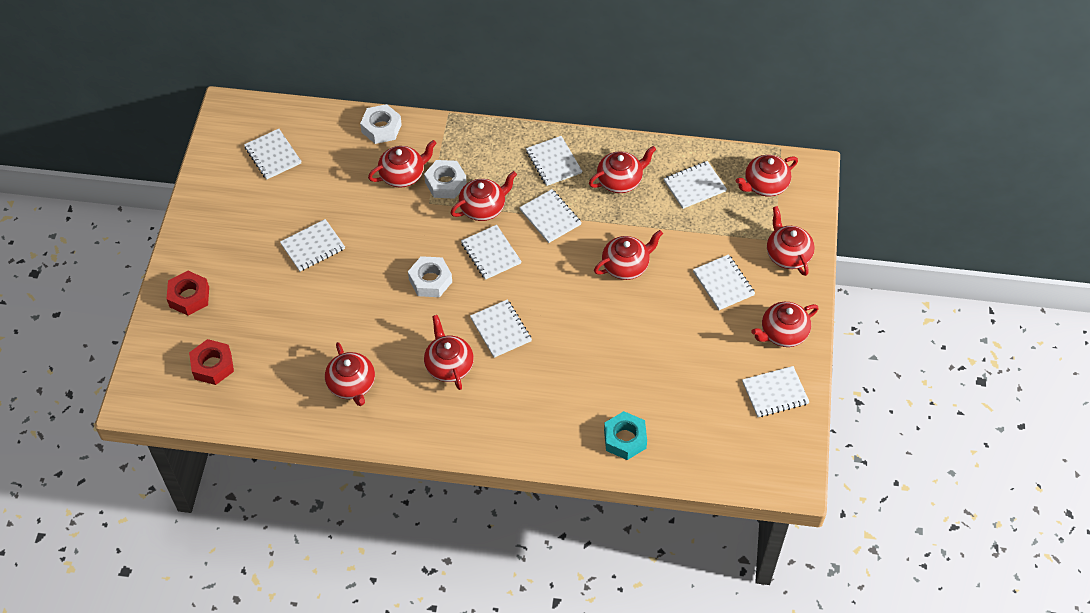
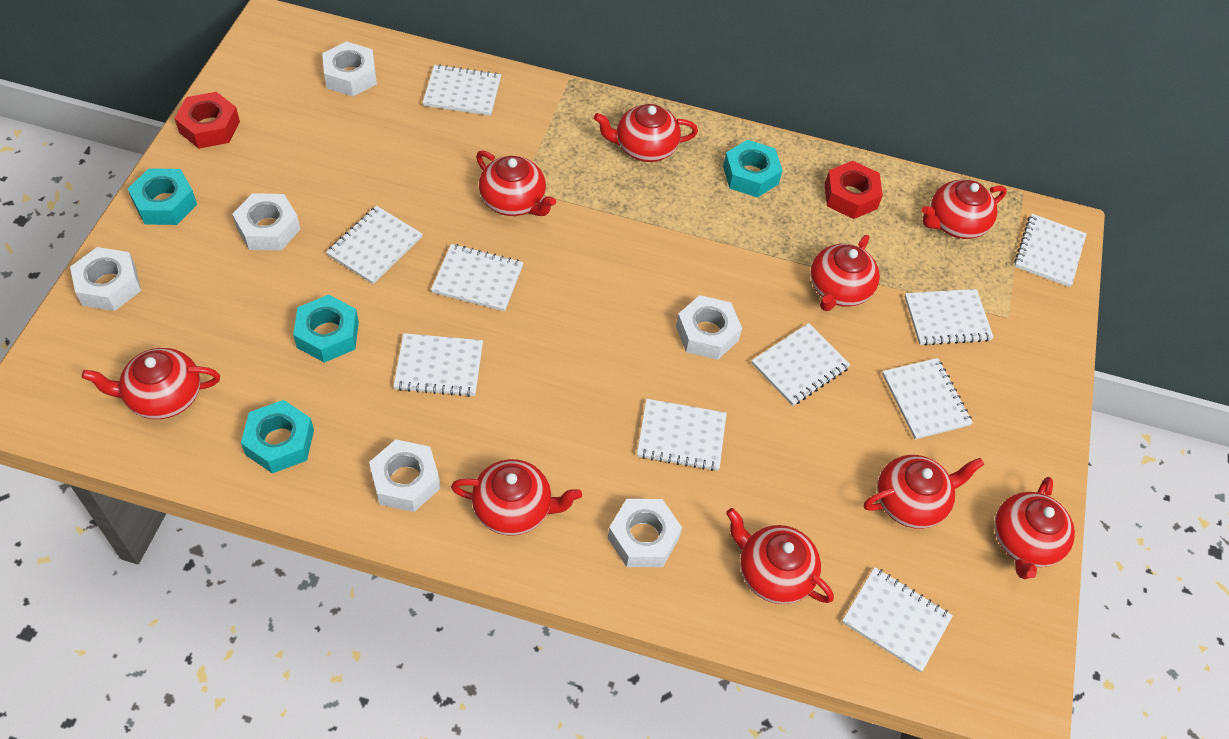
turquoise nut: [604,411,647,460] = 1 -> [128,168,197,225] [241,400,314,473] [293,295,359,363] [723,140,783,198] = 4
white notebook: [244,129,302,180] [280,219,345,271] [461,225,522,280] [470,299,532,358] [519,189,582,243] [526,136,582,186] [664,161,727,209] [693,254,755,310] [742,366,809,417] = 9 -> [326,206,422,284] [393,333,483,397] [423,64,501,116] [431,244,523,311] [637,399,727,471] [752,323,851,406] [842,567,953,672] [882,358,973,439] [904,289,994,346] [1014,214,1087,287] = 10
white nut: [360,104,402,144] [408,256,452,297] [424,160,467,199] = 3 -> [70,247,141,311] [232,193,301,251] [322,41,377,96] [369,439,440,512] [608,499,682,567] [676,295,742,360] = 6

